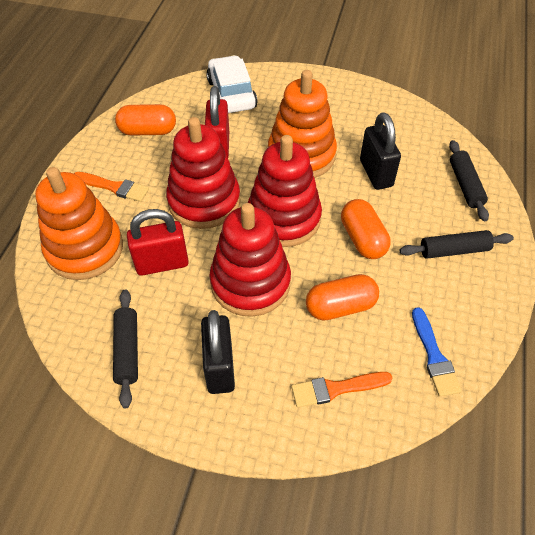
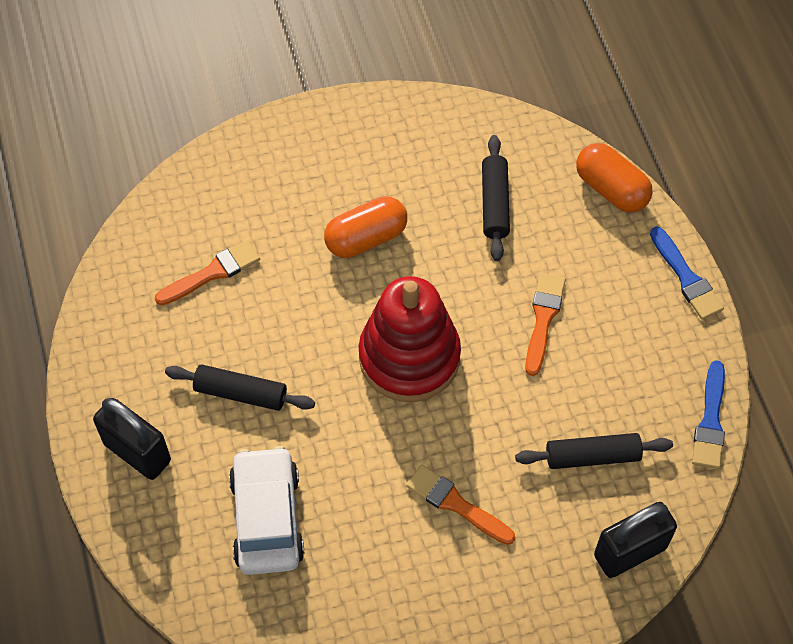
blue brush: [412,307,462,397] = 1 -> [650,227,724,320] [692,360,725,469] = 2
orange brush: [74,172,149,202] [292,372,392,408] = 2 -> [155,240,260,305] [406,465,515,545] [525,273,566,376] = 3
orange capsule: [115,104,176,136] [306,274,379,321] [341,199,391,259] = 3 -> [324,196,407,258] [576,143,652,213] = 2
orange stacking toy: [35,167,123,280] [268,70,337,178] = 2 -> none = 0
red padlock: [127,209,189,276] [205,86,229,158] = 2 -> none = 0
red stacking toy: [166,117,240,229] [209,203,291,317] [248,135,322,247] = 3 -> [358,276,461,402] = 1

